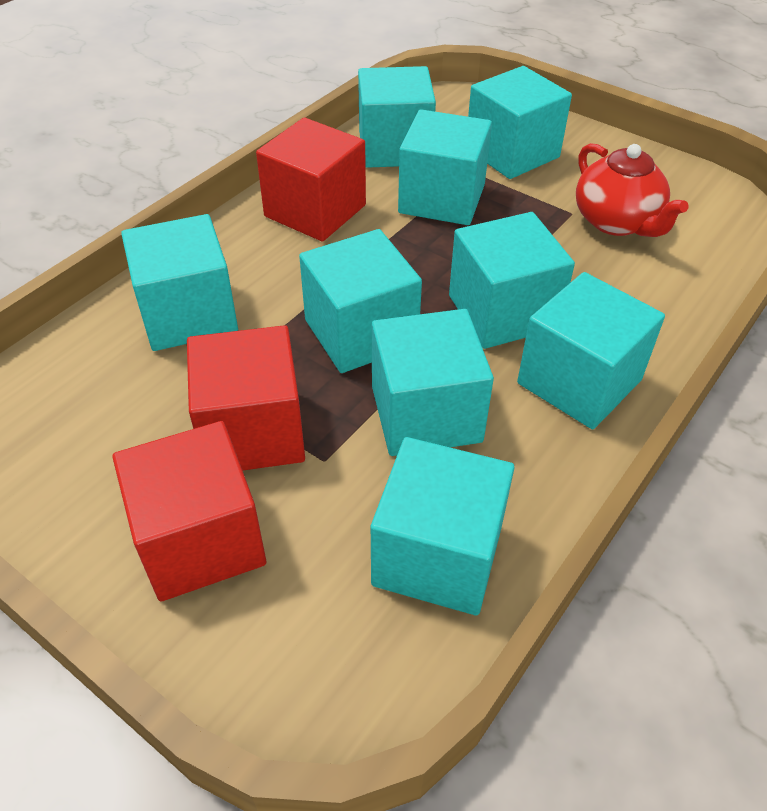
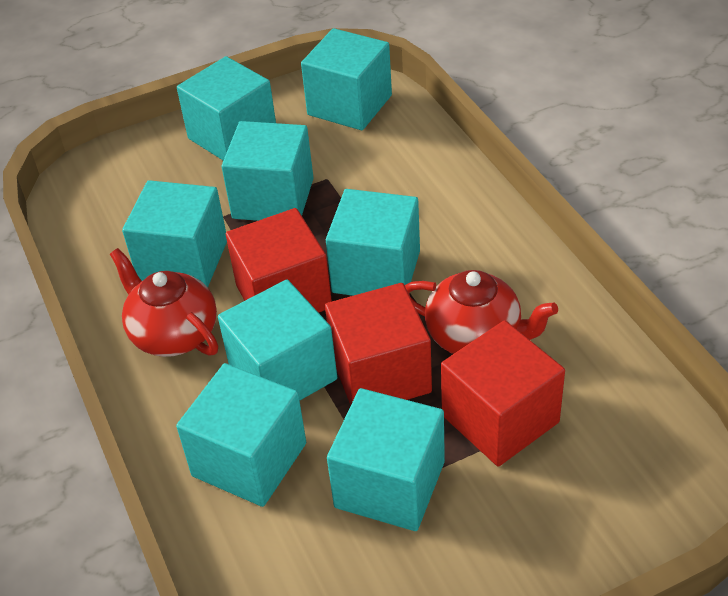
red teapot: [576,143,689,237] = 1 -> [110,248,218,357] [405,270,558,354] = 2
turquoise cube: [121,214,238,351] [299,229,422,373] [358,66,436,168] [371,437,515,615] [372,309,494,456] [398,109,492,225] [449,212,575,349] [468,66,572,179] [517,272,665,429] = 9 -> [122,180,227,287] [176,363,306,507] [177,56,276,160] [218,279,337,400] [222,121,314,221] [301,28,392,130] [326,189,420,296] [327,388,445,531] = 8

